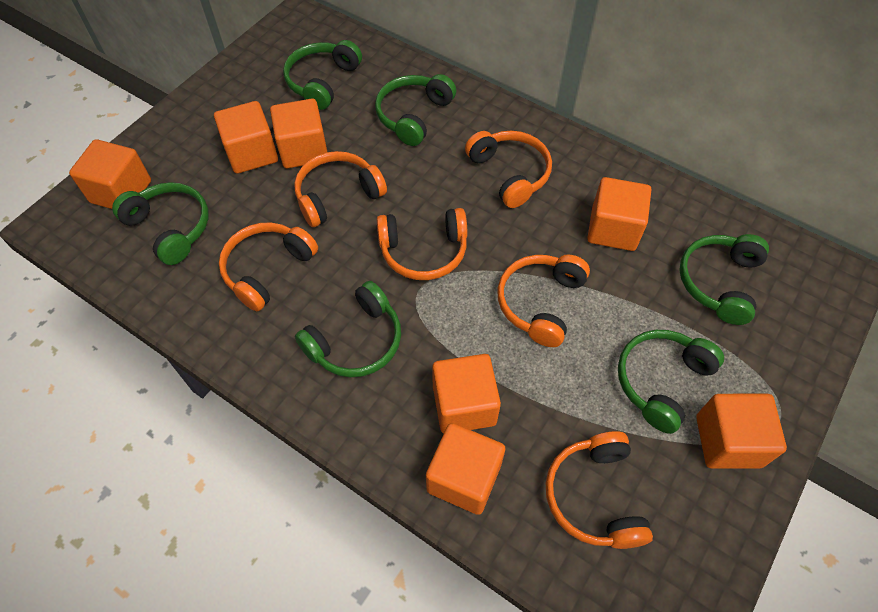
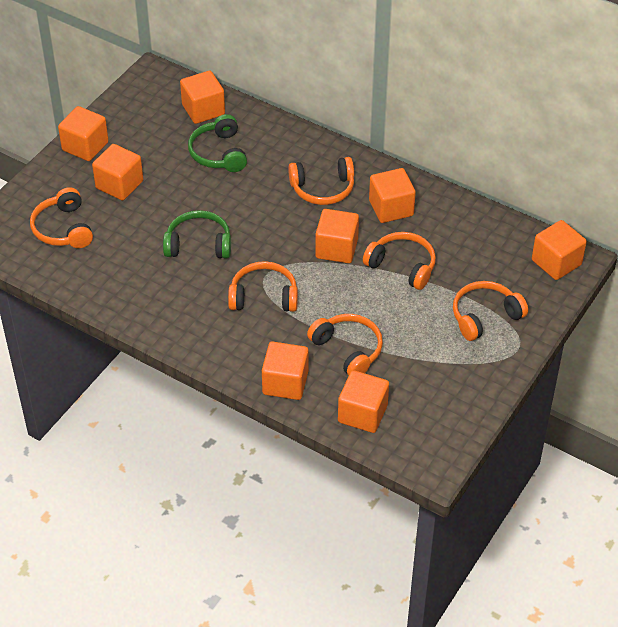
green headphones: [112,182,209,265] [283,40,362,110] [295,281,401,377] [375,74,456,146] [618,330,724,434] [679,234,769,325] = 6 -> [163,210,231,258] [188,114,247,172] = 2
orange cube: [69,139,151,209] [214,101,278,174] [270,99,327,168] [426,423,505,515] [432,354,501,434] [587,177,651,251] [696,394,787,468] = 7 -> [58,106,108,161] [92,144,143,201] [180,71,225,124] [262,342,308,400] [315,209,359,263] [338,370,389,433] [369,168,416,223] [532,220,587,280] = 8

